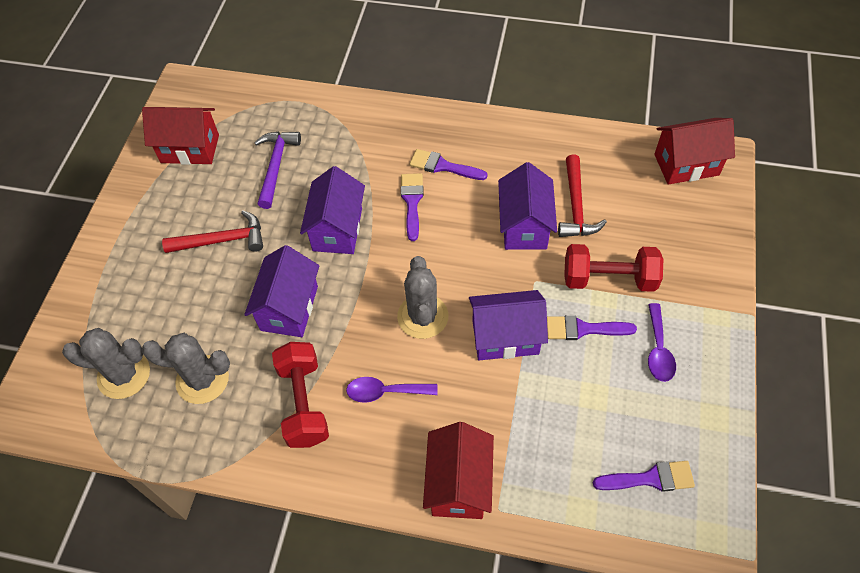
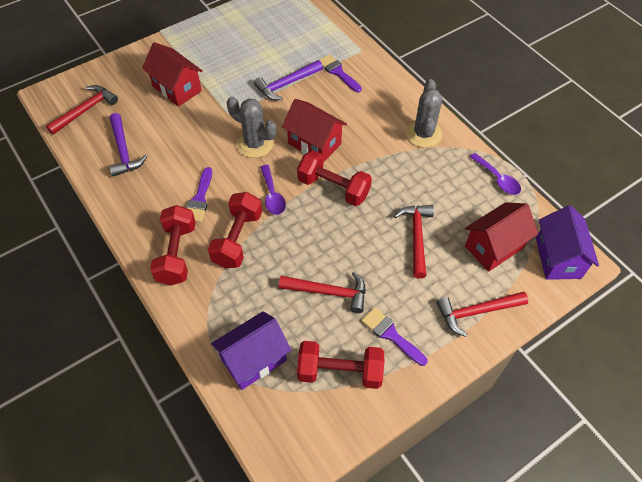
grey cactus: [62,328,150,399] [142,333,230,404] [397,256,448,339] = 3 -> [227,97,277,158] [406,79,443,148] = 2
purple brush: [401,173,424,241] [410,149,488,180] [547,315,637,340] [593,461,695,492] = 4 -> [186,167,212,222] [319,54,362,93] [362,307,427,366] = 3
purple hammer: [254,132,301,209] = 1 -> [109,113,147,177] [254,60,323,100] = 2
purple house: [244,245,319,337] [300,166,365,254] [469,290,548,360] [498,162,557,250] = 4 -> [211,311,292,390] [536,205,599,280] = 2
red dumbbell: [272,342,329,448] [564,244,663,292] = 2 -> [150,205,196,285] [208,192,262,268] [297,150,372,206] [297,341,384,389] = 4
red hammer: [162,210,263,253] [558,155,607,237] = 2 -> [46,85,118,135] [279,272,366,313] [394,205,434,279] [437,292,528,337] = 4

